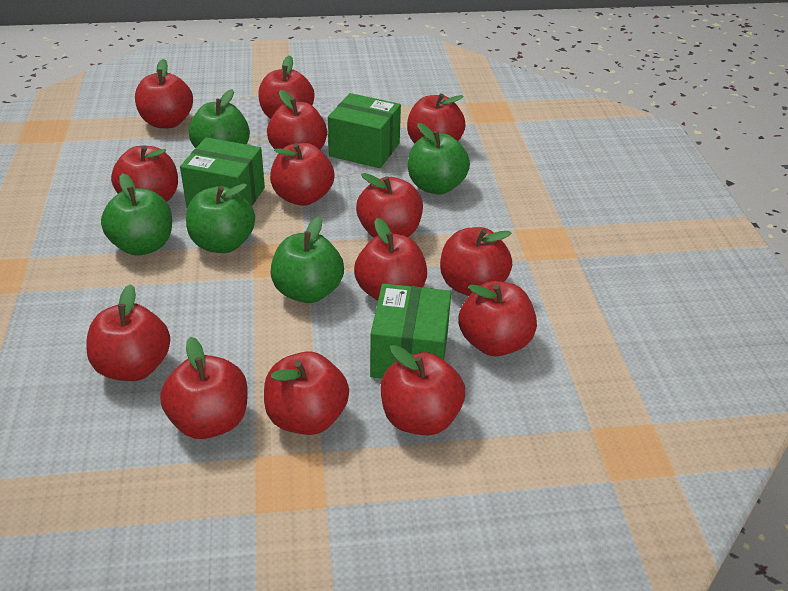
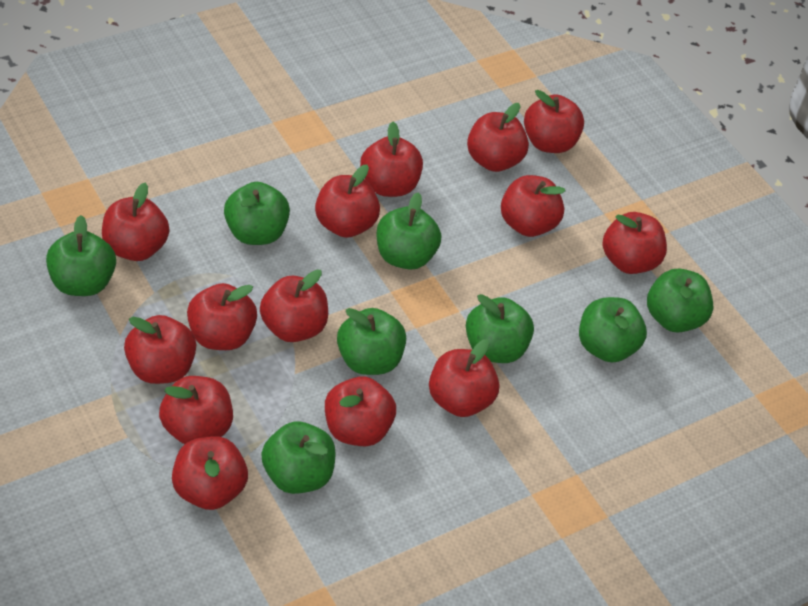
green apple: [101,173,172,256] [186,183,255,253] [189,89,250,148] [271,216,344,303] [408,123,470,194] = 5 -> [46,215,116,296] [224,182,290,245] [261,421,336,494] [337,308,406,375] [376,192,441,270] [466,294,534,363] [579,297,647,363] [647,268,713,332] = 8
green box: [180,137,265,208] [328,93,401,168] [370,283,451,379] = 3 -> none = 0

